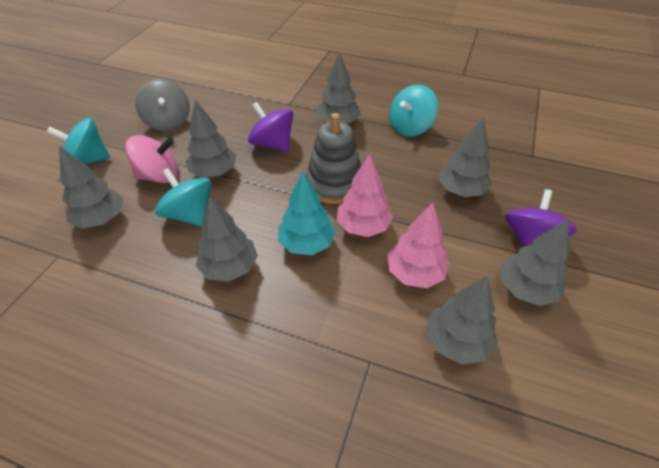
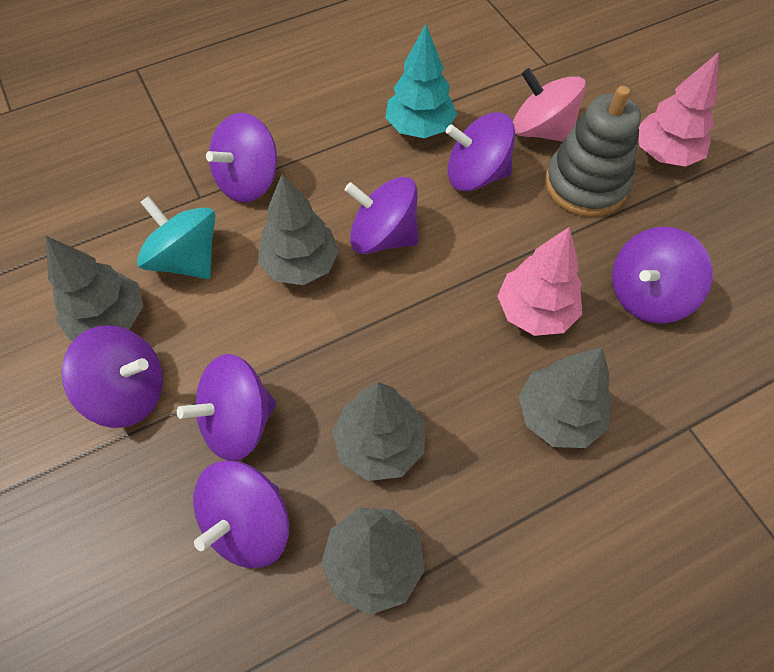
grey spinning top: [135,79,190,131] = 1 -> none = 0
grey tree: [59,146,124,229] [186,100,236,178] [196,196,258,282] [316,52,361,123] [426,276,498,365] [438,117,492,197] [501,219,570,306] = 7 -> [46,236,143,341] [258,174,339,285] [321,508,425,615] [332,382,425,481] [519,348,612,448] = 5
purple spinning top: [248,102,293,152] [505,189,577,247] = 2 -> [62,325,163,428] [177,354,276,461] [193,461,289,568] [206,113,277,203] [345,177,418,254] [446,112,515,191] [612,227,713,323] = 7
turquoise spinning top: [46,118,110,164] [155,168,212,227] [389,85,438,137] = 3 -> [137,196,216,279] = 1

